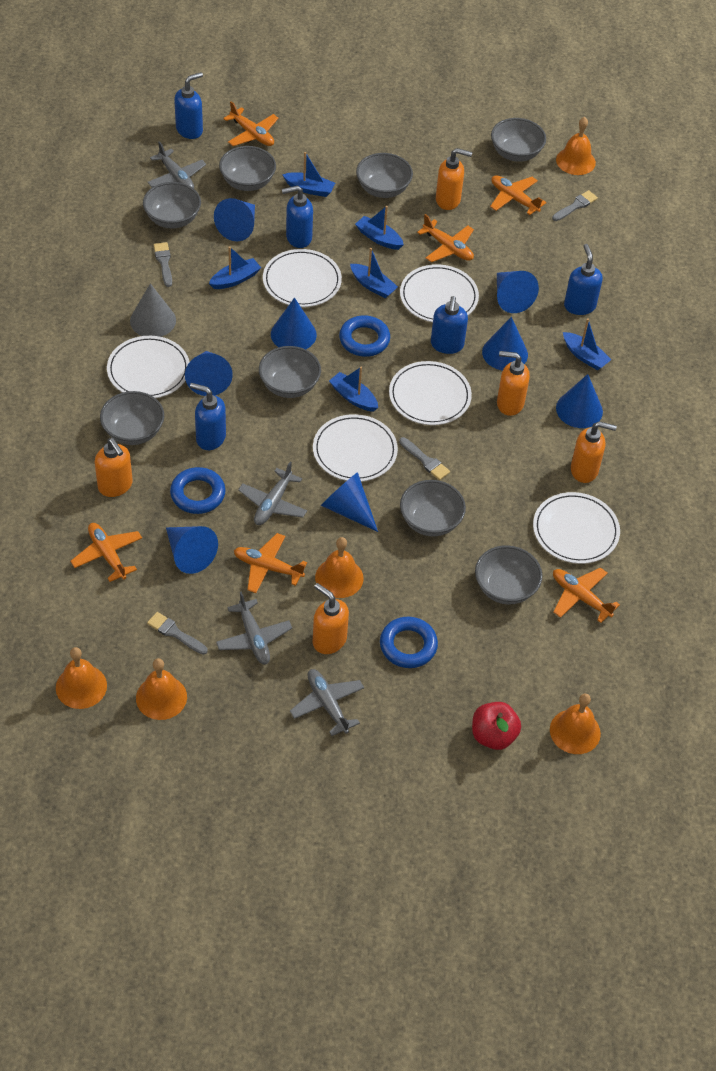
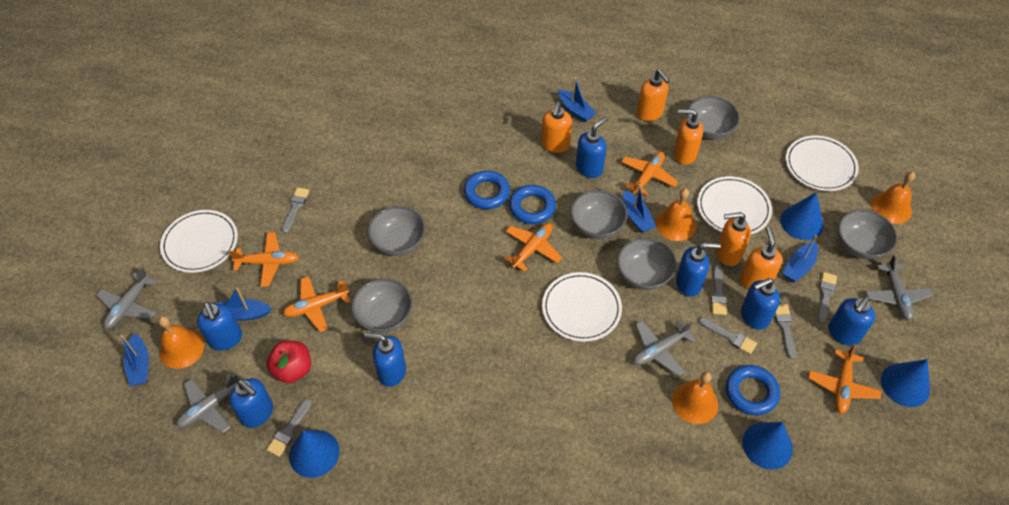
blue boat: [209,246,261,289] [282,152,335,197] [329,367,378,412] [350,248,398,298] [355,206,404,250] [563,318,611,370] = 6 -> [120,334,149,386] [216,288,272,321] [558,77,597,122] [623,184,656,233] [783,235,818,282] = 5
blue cone: [166,526,218,574] [185,351,233,396] [214,198,255,241] [271,297,317,349] [321,472,378,532] [482,317,528,371] [497,271,539,313] [556,374,603,428] = 8 -> [289,430,339,478] [742,422,793,470] [780,192,824,240] [881,359,930,407] = 4
blue soap dispenser: [174,72,203,139] [190,383,226,450] [282,185,313,248] [431,296,468,354] [564,244,603,315] = 5 -> [197,302,242,350] [229,378,273,428] [363,332,406,387] [576,117,608,178] [676,243,721,297] [741,278,780,330] [828,296,875,346] = 7
grey bowl: [100,391,164,445] [143,182,201,228] [219,146,276,191] [259,346,321,398] [356,153,413,198] [400,480,466,537] [475,545,542,605] [491,118,546,162] = 8 -> [351,279,413,333] [368,206,426,256] [570,190,627,239] [617,238,677,290] [687,96,740,139] [838,209,897,259] = 6
grey brush: [147,612,208,655] [154,242,172,287] [399,437,450,480] [552,190,598,221] = 4 -> [267,398,312,457] [282,187,309,233] [698,317,757,354] [711,264,727,315] [775,304,796,359] [818,272,837,323] = 6
grey cone: [130,283,176,337] = 1 -> none = 0
orange bell: [56,647,107,709] [136,658,187,720] [315,537,363,598] [550,693,601,754] [556,117,596,175] = 5 -> [158,316,204,369] [656,188,696,241] [672,372,718,424] [871,171,916,224] = 4
orange plane: [70,523,142,582] [223,101,279,146] [234,533,307,593] [417,214,474,262] [490,176,547,215] [553,567,620,623] = 6 -> [228,232,299,287] [283,276,350,332] [504,223,562,272] [621,152,678,196] [808,344,881,414] = 5
white plate: [107,336,189,398] [263,249,342,307] [313,414,398,482] [389,361,472,425] [400,264,479,322] [533,492,620,564] = 6 -> [160,210,238,273] [542,272,622,342] [697,176,772,234] [786,135,859,191] = 4

